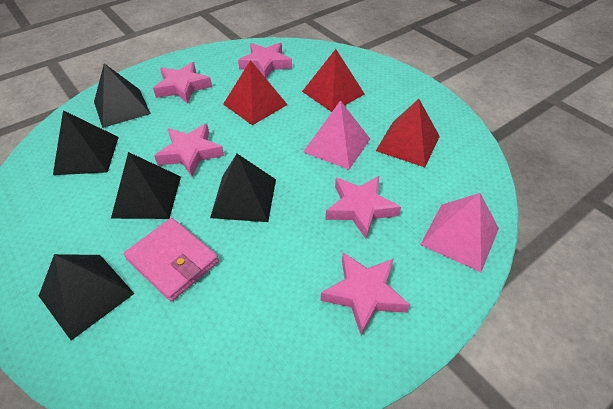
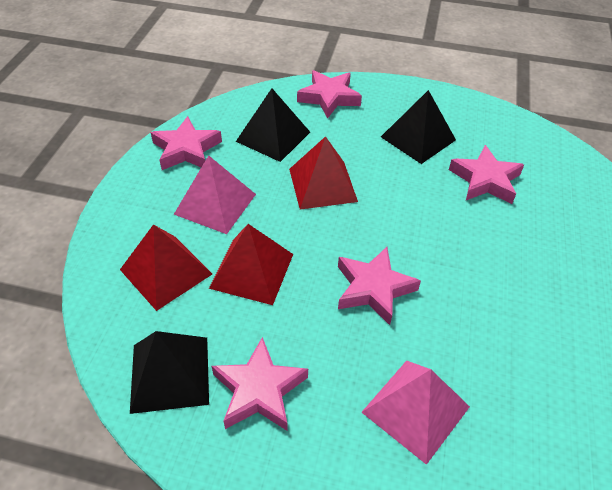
black pyramid: [39,254,134,341] [53,110,119,175] [94,63,151,128] [111,152,181,219] [210,154,276,222] = 5 -> [130,331,209,414] [236,88,310,162] [381,90,456,164] = 3
pink wallet: [124,218,219,302] = 1 -> none = 0

